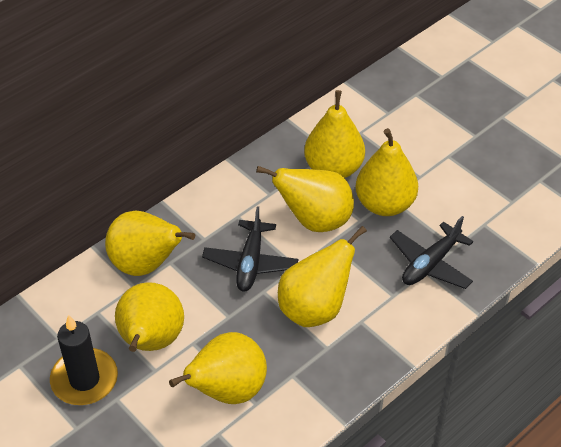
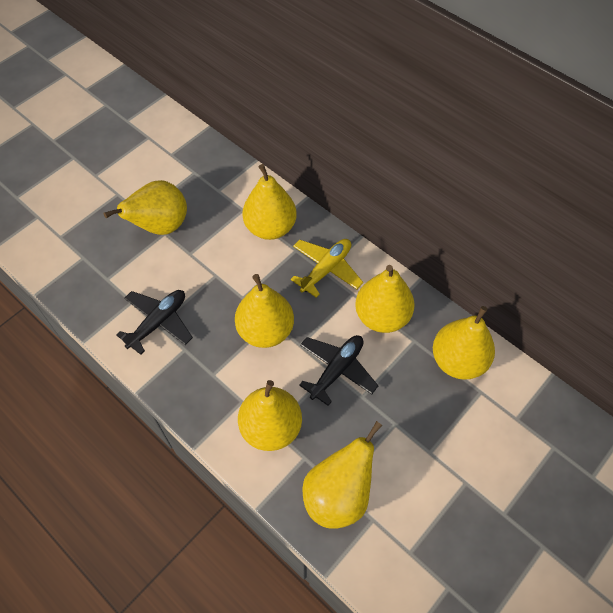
black candle: [50,315,118,405] = 1 -> none = 0
yellow plane: none = 0 -> [291,239,363,298] = 1

